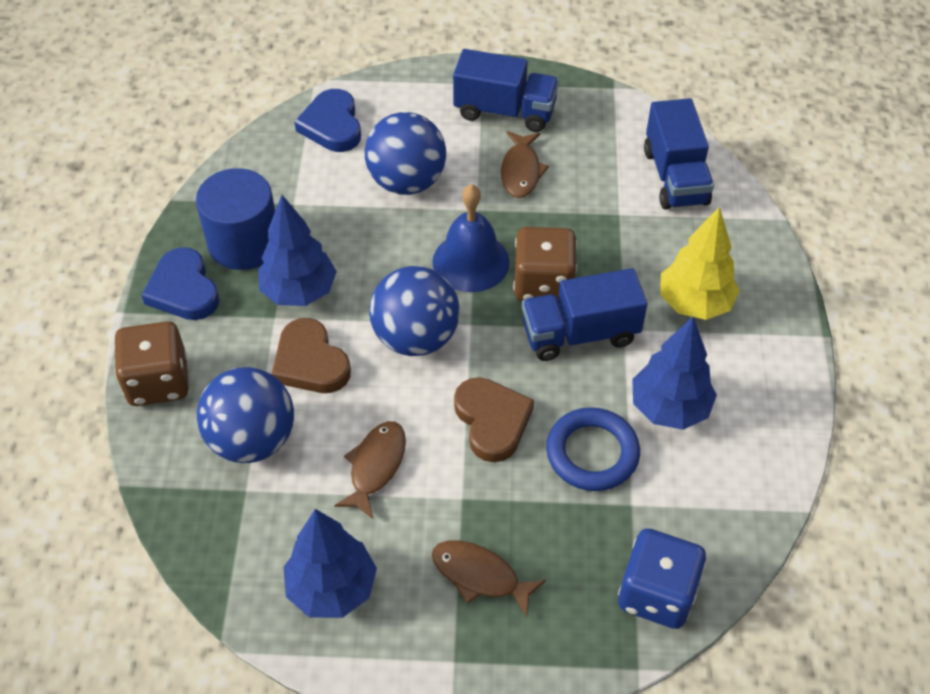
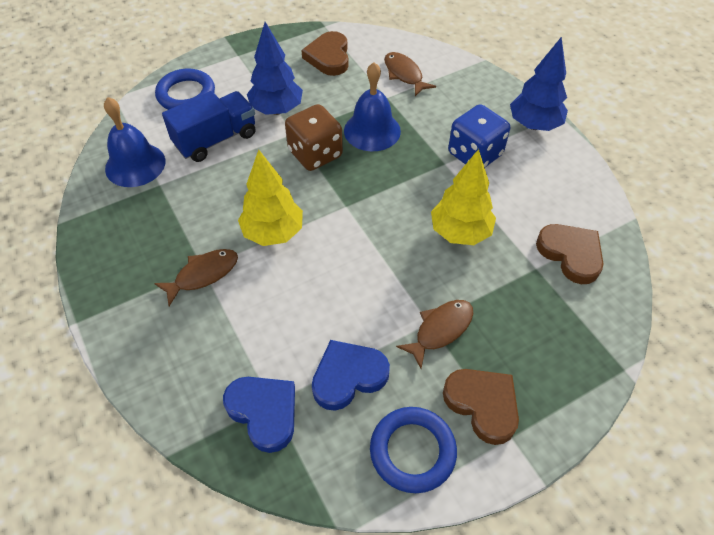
blue ball: [197,367,294,463] [365,112,446,195] [369,266,460,356] = 3 -> none = 0
blue bell: [432,184,510,292] = 1 -> [104,97,165,187] [344,62,401,151] = 2
blue cylinder: [196,168,275,270] = 1 -> none = 0
blue ring: [546,407,640,491] = 1 -> [155,69,215,110] [370,407,457,493] = 2
blue tree: [258,195,337,306] [283,509,377,618] [632,317,717,430] = 3 -> [247,22,303,115] [510,37,568,131] = 2
blue truck: [453,49,559,132] [522,268,647,361] [644,98,714,210] = 3 -> [162,91,255,162] = 1
brown dice: [114,321,189,406] [513,227,577,302] = 2 -> [285,104,343,171] = 1
brown heart: [272,318,351,393] [454,377,534,462] = 2 -> [301,31,349,76] [443,369,519,445] [536,224,603,284] = 3
yellow tree: [660,206,740,320] = 1 -> [238,150,303,246] [431,149,496,245] = 2

